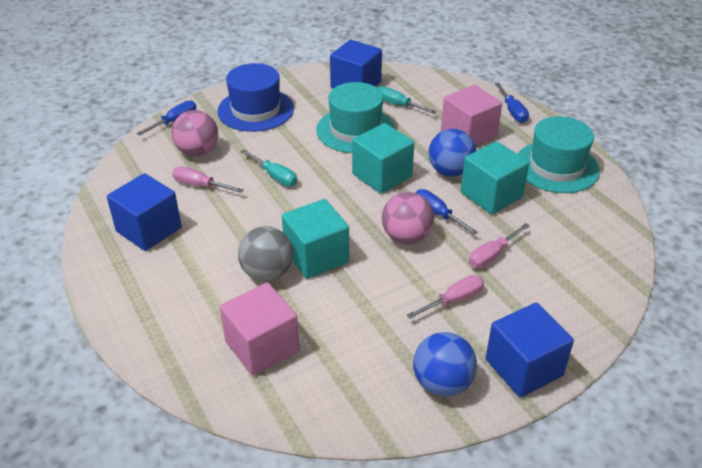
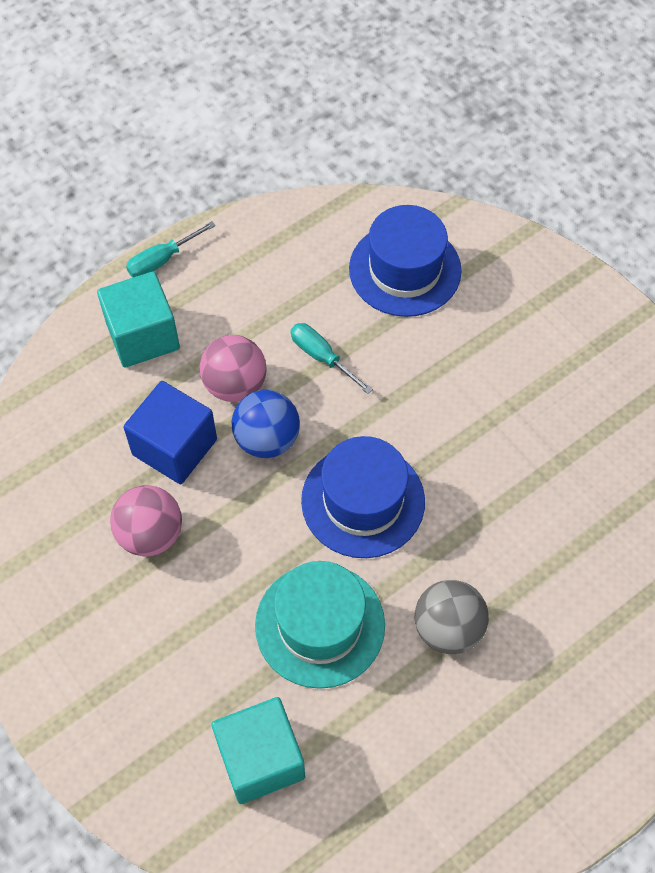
blue ball: [413,332,477,396] [429,129,476,177] = 2 -> [231,390,300,458] = 1
blue cube: [107,173,182,251] [330,40,382,89] [486,303,574,397] = 3 -> [123,381,217,484] = 1
blue hat: [217,63,294,132] = 1 -> [301,436,425,558] [349,205,462,317] = 2
blue screwdriver: [137,100,196,136] [415,189,478,235] [495,83,529,123] = 3 -> none = 0
pink cube: [220,283,299,376] [441,85,502,146] = 2 -> none = 0
pink screwdriver: [172,167,244,193] [406,275,484,319] [469,223,530,268] = 3 -> none = 0
turquoise cube: [282,199,349,279] [352,123,414,194] [461,141,529,214] = 3 -> [97,271,180,368] [211,697,305,804] = 2
turquoise hat: [316,82,395,153] [517,116,600,193] = 2 -> [255,561,385,689] = 1

